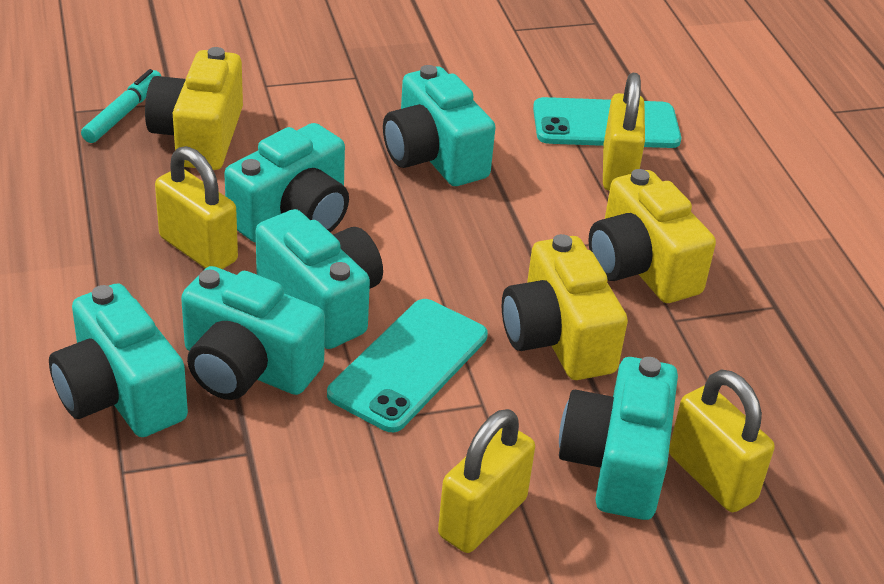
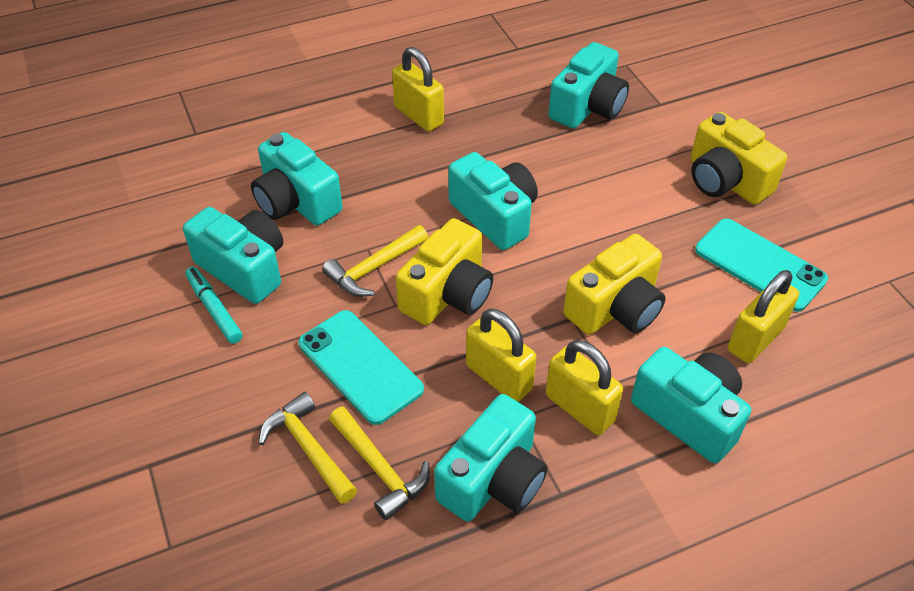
yellow hammer: none = 0 -> [259,392,357,504] [322,225,428,297] [329,406,430,520] = 3

